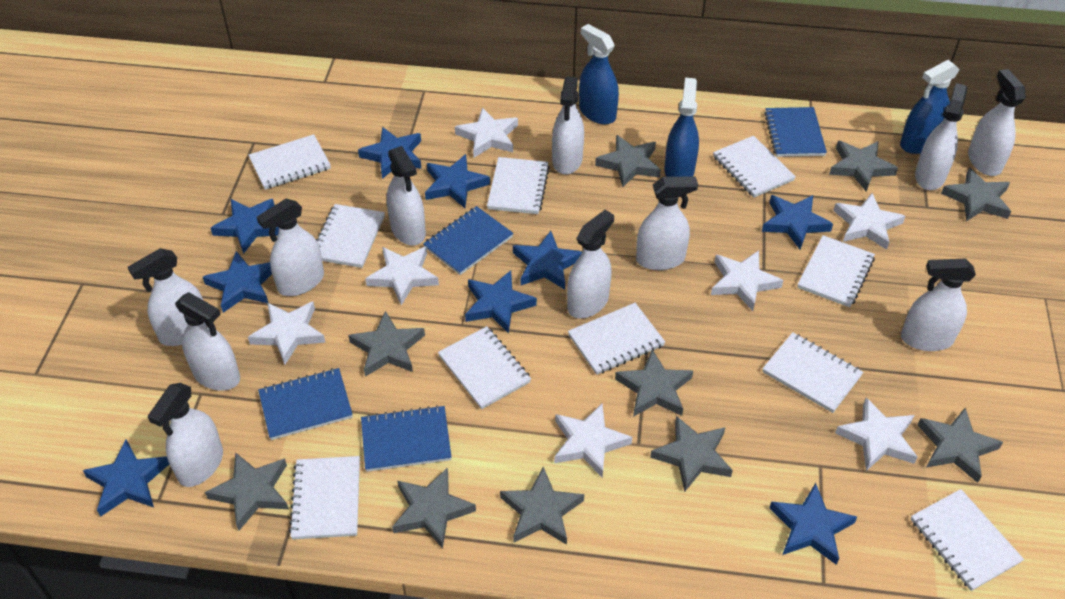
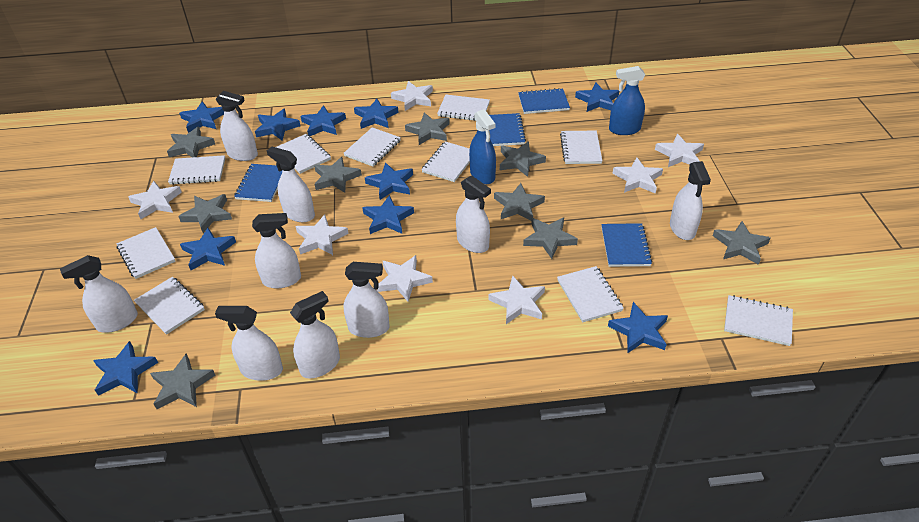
blue spray bottle: [579,24,619,124] [664,78,699,177] [900,60,960,154] = 3 -> [469,109,496,184] [609,66,645,135] = 2
blue star: [82,439,169,517] [203,251,272,313] [211,199,279,254] [358,127,421,179] [425,154,490,208] [465,270,537,334] [513,231,582,290] [762,195,833,249] [769,483,857,565] = 9 -> [93,341,158,396] [179,101,224,133] [180,228,236,270] [255,109,300,140] [301,105,346,136] [354,98,399,129] [362,195,414,234] [365,162,413,200] [575,83,619,112] [608,302,668,354] = 10
grey star: [205,452,289,530] [348,311,425,377] [392,468,476,549] [500,467,584,545] [595,135,661,188] [615,350,693,417] [650,416,733,492] [829,141,898,192] [918,408,1003,483] [941,167,1011,221] = 10 -> [150,354,216,409] [167,127,215,157] [178,194,232,233] [314,157,362,193] [405,112,450,145] [494,183,545,221] [500,141,546,177] [523,218,578,259] [713,221,771,265] = 9
white spray bottle: [128,248,203,346] [148,383,223,487] [175,292,240,391] [257,199,324,296] [387,146,426,245] [552,77,584,174] [567,210,614,319] [636,176,698,270] [901,259,976,351] [915,83,967,190] [968,69,1026,176] = 11 -> [60,255,138,333] [215,306,283,381] [216,91,258,161] [252,213,301,288] [267,147,315,222] [290,291,340,378] [343,262,390,338] [456,176,491,253] [670,161,711,240] = 9

